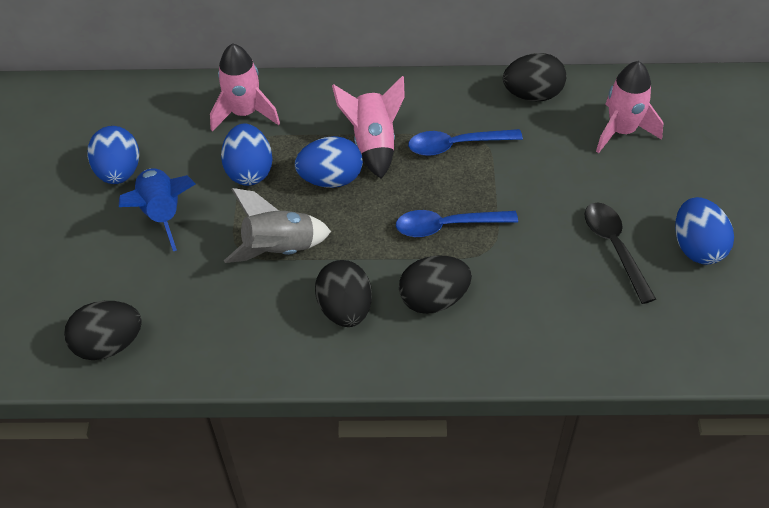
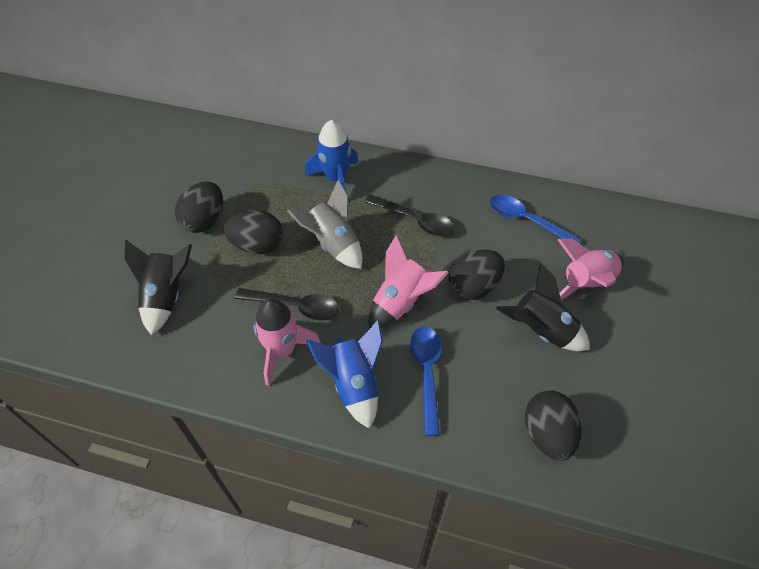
black rocket: none = 0 -> [125,239,192,335] [496,263,590,351] = 2
black spoon: [585,203,656,304] = 1 -> [235,288,339,320] [365,195,455,237] = 2
blue egg: [88,126,139,184] [221,123,273,186] [295,136,363,188] [675,197,734,265] = 4 -> none = 0
blue rocket: [119,169,196,251] = 1 -> [305,120,358,192] [306,320,383,429] = 2

